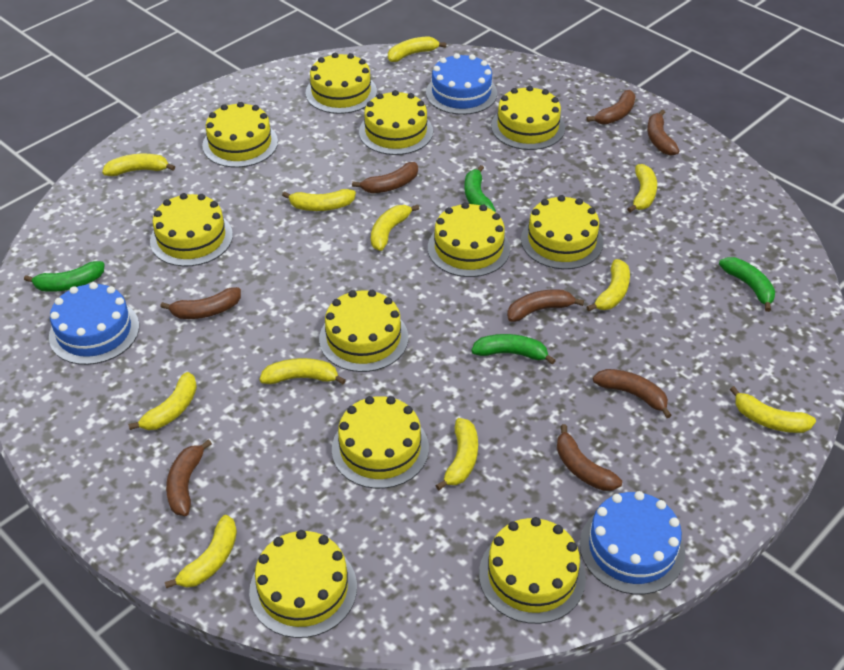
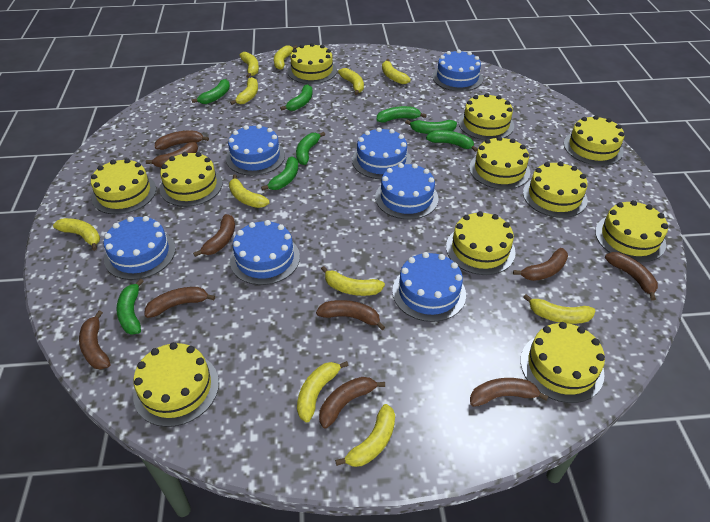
blue cake: [49,282,139,365] [426,53,497,115] [580,491,685,595] = 3 -> [104,216,175,280] [226,124,285,176] [230,220,300,285] [352,127,411,179] [375,163,438,219] [392,252,466,322] [432,50,483,91] = 7
brown banana: [160,287,241,319] [166,439,212,516] [352,162,418,193] [507,289,584,322] [557,424,622,491] [587,90,635,124] [593,369,672,418] [647,110,679,156] = 8 -> [79,310,110,370] [144,287,215,318] [146,142,198,167] [154,130,209,150] [193,214,235,257] [316,300,385,330] [319,377,385,429] [470,378,548,407] [513,248,568,281] [605,252,658,301] = 10
green banana: [24,261,105,292] [464,165,496,212] [471,334,556,365] [719,257,775,312] = 4 -> [116,279,144,335] [191,79,230,104] [261,156,298,191] [280,84,312,111] [296,132,325,165] [377,106,427,123] [405,120,457,134] [426,130,478,152] = 8

